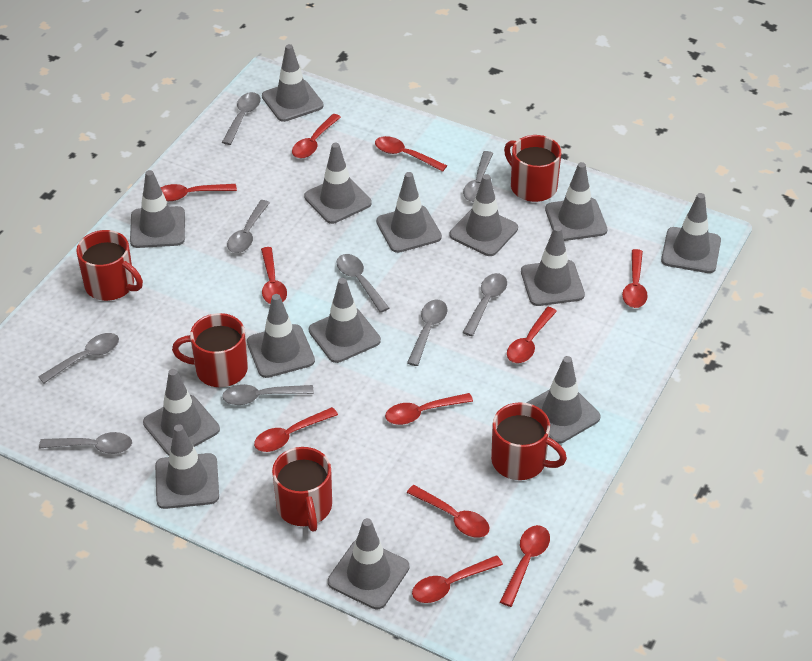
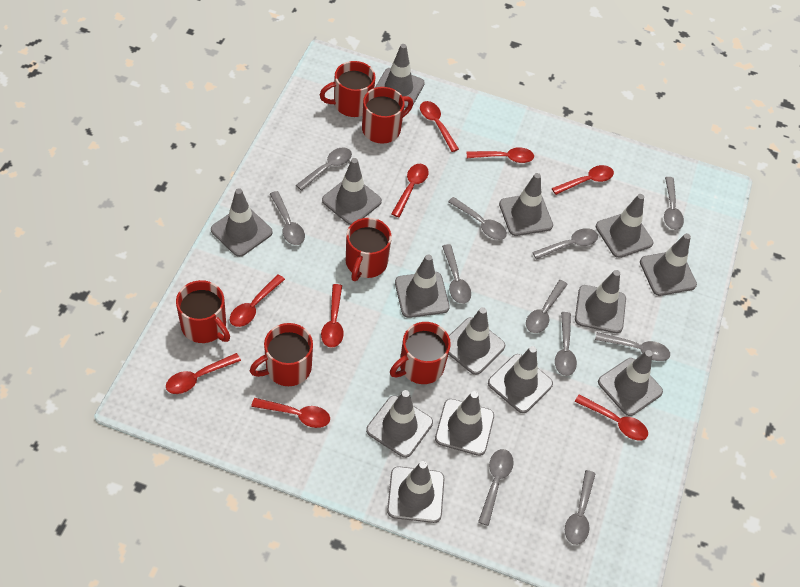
grey spoon: [38,333,119,383] [39,432,132,454] [222,92,261,145] [222,384,314,405] [227,200,270,253] [336,254,389,313] [407,300,447,366] [462,273,507,336] [463,151,493,202] = 9 -> [270,191,305,245] [296,147,352,191] [442,244,471,304] [448,197,507,240] [478,449,514,526] [526,280,568,333] [532,228,598,259] [555,312,577,376] [565,470,595,545] [595,332,670,361] [664,177,684,230] = 11
red mug: [76,230,143,301] [172,313,248,387] [272,447,332,532] [491,402,567,480] [504,135,561,202] = 5 -> [176,280,230,343] [250,323,313,386] [320,61,376,117] [346,218,392,281] [362,87,413,144] [390,322,451,384] = 6
red spoon: [161,184,237,201] [254,407,338,452] [261,247,287,304] [292,114,341,158] [375,136,447,172] [385,393,473,425] [407,485,489,538] [412,555,503,603] [500,525,550,607] [507,307,557,363] [622,249,648,308] = 11 -> [166,353,241,394] [230,274,285,327] [251,398,330,428] [321,284,344,348] [391,164,429,217] [420,101,459,152] [467,147,534,163] [552,165,614,195] [575,394,648,441] = 9

